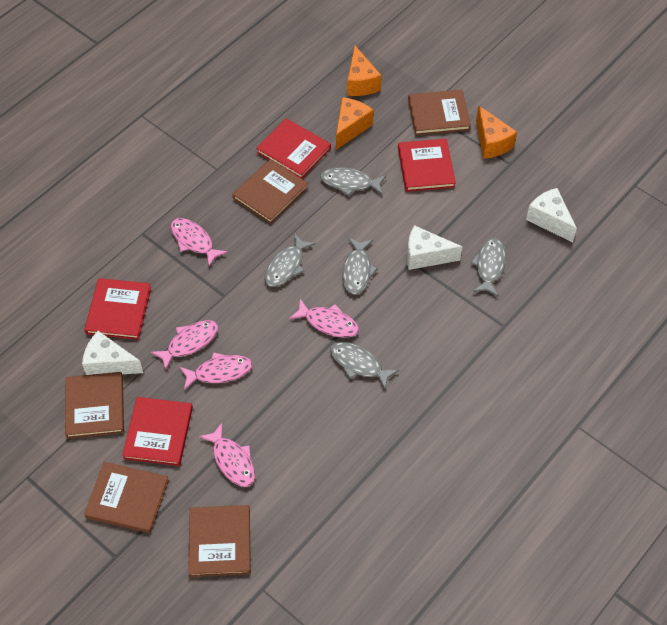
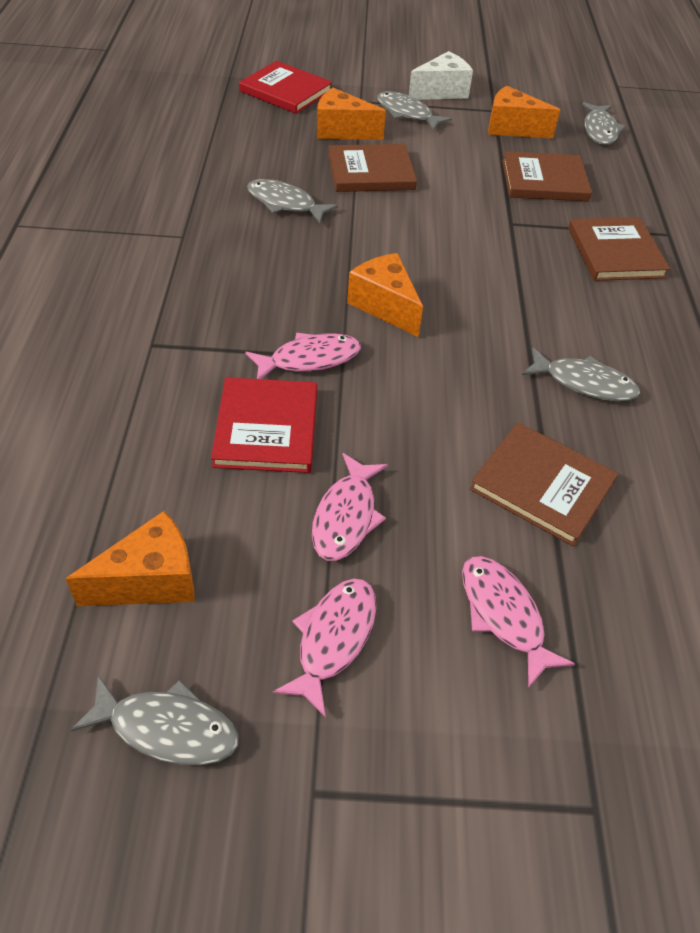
brown book: [65,372,124,439] [84,462,169,533] [188,505,251,577] [232,159,308,224] [408,90,471,135] = 5 -> [328,144,417,192] [470,422,618,546] [502,151,592,202] [568,217,670,281] = 4
orange cheese: [336,97,374,150] [347,46,381,96] [476,105,517,159] = 3 -> [66,511,195,606] [317,88,386,140] [347,253,423,337] [488,86,560,138] = 4
pink fish: [151,320,218,370] [171,218,228,267] [180,352,253,390] [199,423,255,487] [289,299,359,338] = 5 -> [245,333,361,379] [273,578,376,718] [312,453,388,561] [462,556,575,688] = 4
red book: [84,278,151,340] [122,397,193,466] [256,118,331,179] [398,139,456,192] = 4 -> [211,377,317,473] [239,61,333,114] = 2
white cheese: [82,331,143,375] [407,225,462,270] [526,188,577,243] = 3 -> [409,51,473,100] = 1

